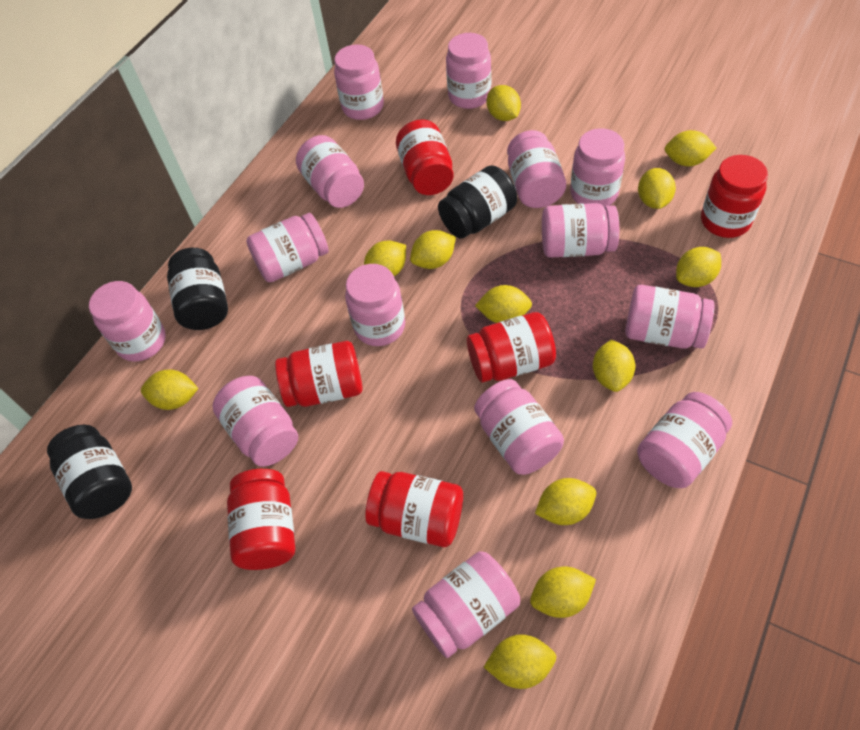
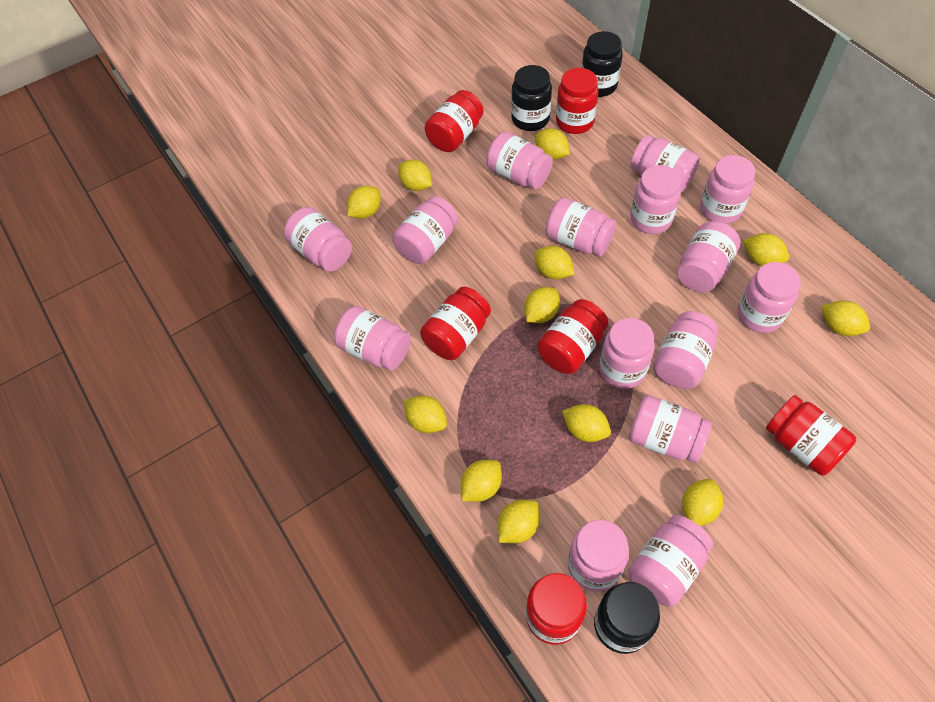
pink jar: [89,281,166,362] [212,376,298,467] [246,213,329,283] [296,135,364,208] [334,44,384,120] [345,264,405,346] [412,551,520,658] [446,33,491,109] [474,379,564,475] [507,130,566,208] [542,203,619,258] [570,128,625,207] [625,285,715,349] [637,392,732,488] = 14 -> [284,207,352,271] [334,306,411,370] [392,196,458,264] [486,132,553,189] [545,197,616,256] [568,520,629,591] [599,318,655,389] [628,515,713,607] [629,395,712,463] [630,135,700,192] [630,165,681,234] [653,311,718,389] [677,221,740,293] [700,155,755,224] [738,262,801,333] = 15

